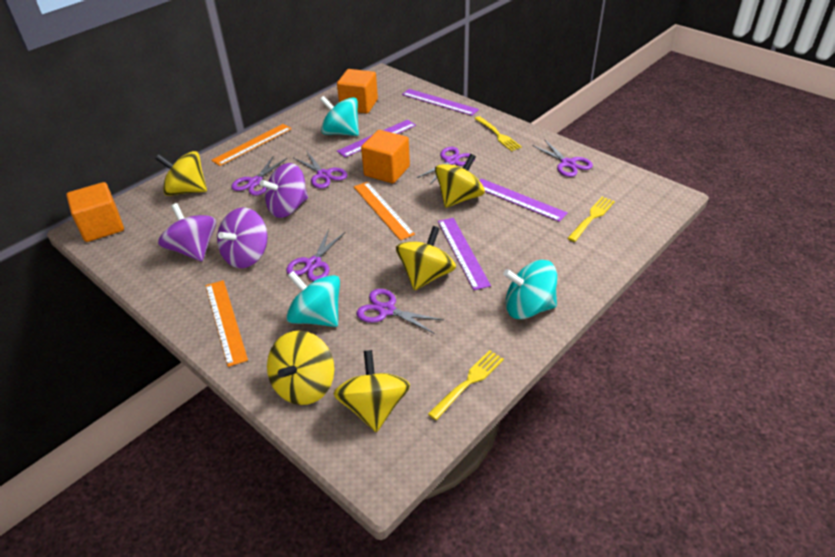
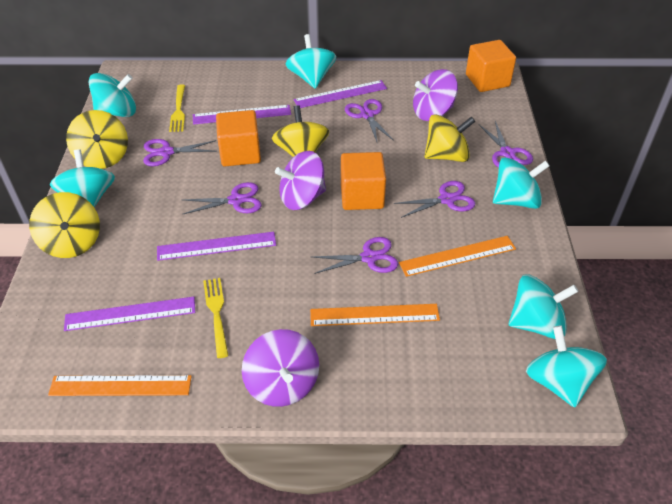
turquoise spinning top: [286,271,340,327] [320,96,359,136] [503,260,557,319] = 3 -> [50,149,115,207] [88,73,136,117] [286,34,336,89] [493,157,549,209] [509,275,578,339] [526,325,607,408] = 6
yellow fork: [428,350,504,420] [475,116,522,151] [567,197,615,242] = 3 -> [169,84,185,132] [203,278,228,358] = 2
yellow spinning top: [155,151,207,196] [267,330,334,405] [333,350,410,432] [396,226,456,290] [435,154,485,208] = 5 -> [29,192,100,258] [66,110,128,169] [272,105,329,157] [425,114,475,162] = 4

